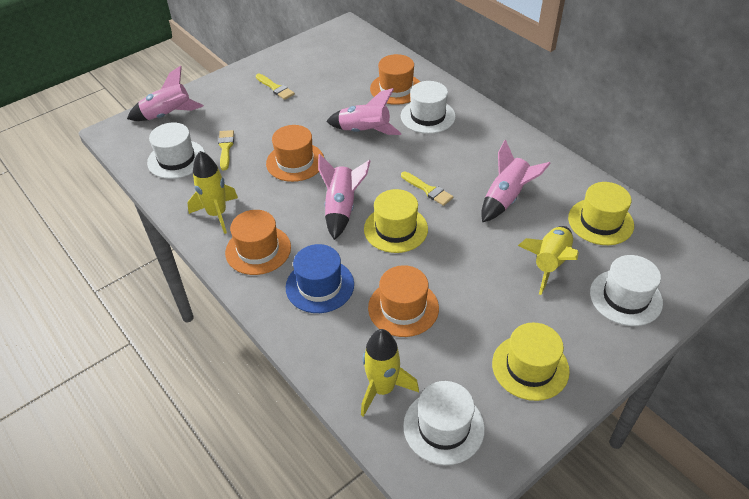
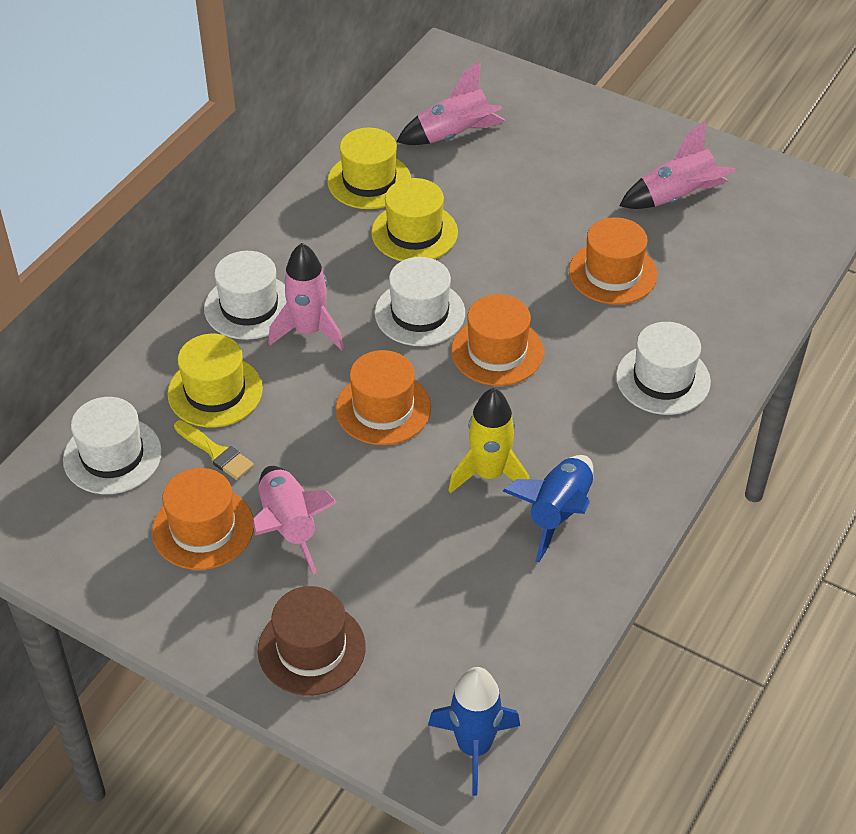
blue hat: [286,244,354,313] = 1 -> none = 0
blue rocket: none = 0 -> [428,667,520,795] [503,455,593,562] = 2
brown hat: none = 0 -> [258,586,366,695] = 1
yellow brush: [218,130,234,170] [256,74,295,100] [401,172,453,206] = 3 -> [174,420,254,480] = 1
yellow rocket: [187,151,238,234] [361,329,419,417] [518,226,579,295] = 3 -> [448,388,530,493] = 1

